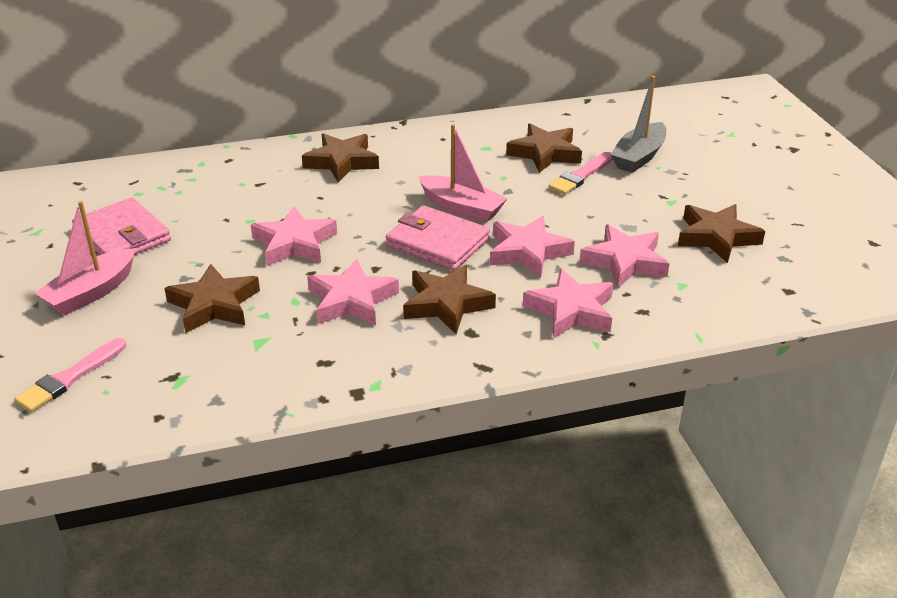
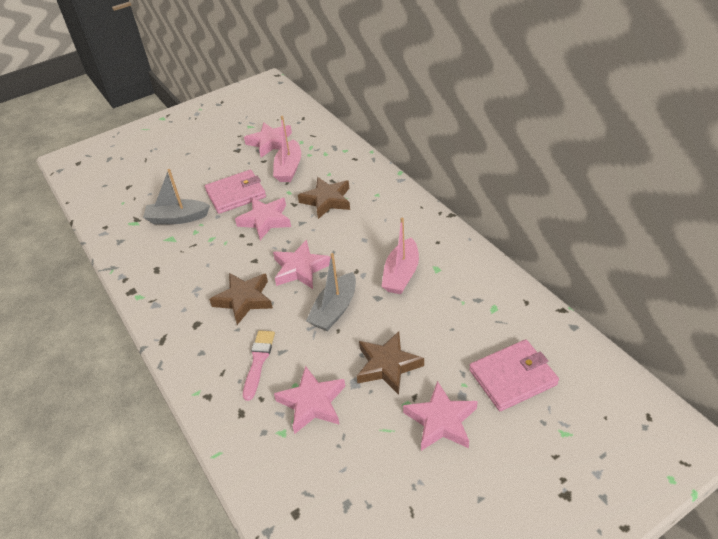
brown star: [164,264,260,333] [302,133,379,183] [403,265,496,334] [506,124,582,173] [678,204,765,263] = 5 -> [209,273,273,325] [298,177,350,219] [357,331,424,395] = 3
grey boat: [610,76,666,173] = 1 -> [143,169,210,224] [306,253,356,331] = 2
pink brush: [14,338,126,412] [549,152,613,195] = 2 -> [243,330,275,401] = 1

